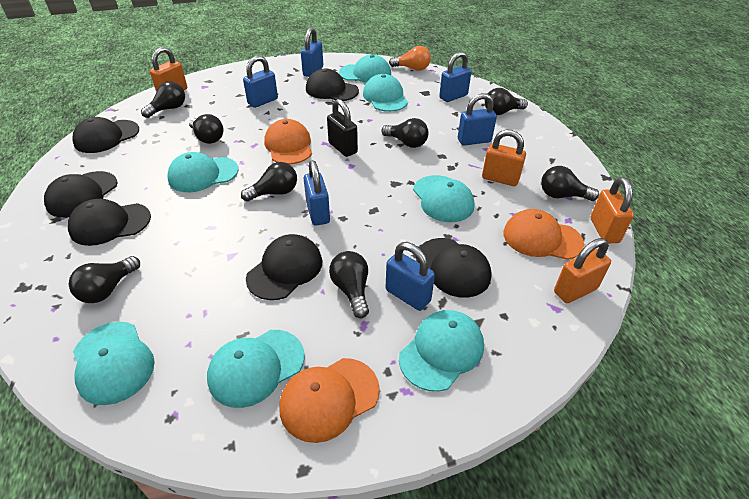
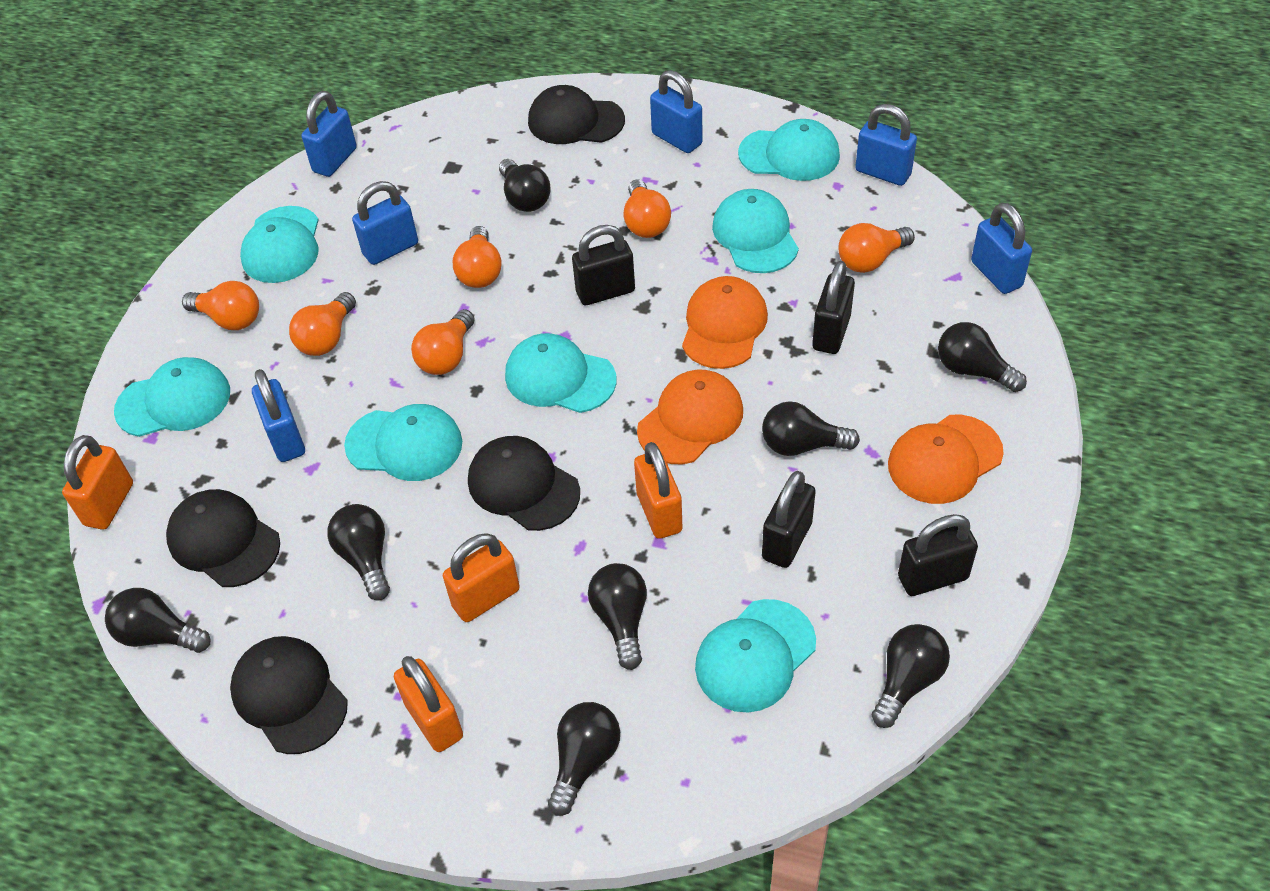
black cap: [44,171,118,218] [68,199,151,246] [72,117,139,153] [246,234,322,300] [306,69,359,101] [416,238,492,298] = 6 -> [166,489,280,587] [230,636,348,754] [468,436,580,531] [528,85,625,144] = 4
black padlock: [327,99,358,157] = 1 -> [572,225,635,305] [762,471,816,568] [812,261,855,354] [898,514,978,596] = 4
orange light bulb: [389,46,431,71] = 1 -> [182,281,259,330] [289,292,356,356] [411,309,475,375] [453,226,501,288] [624,179,671,238] [838,223,915,273] = 6

